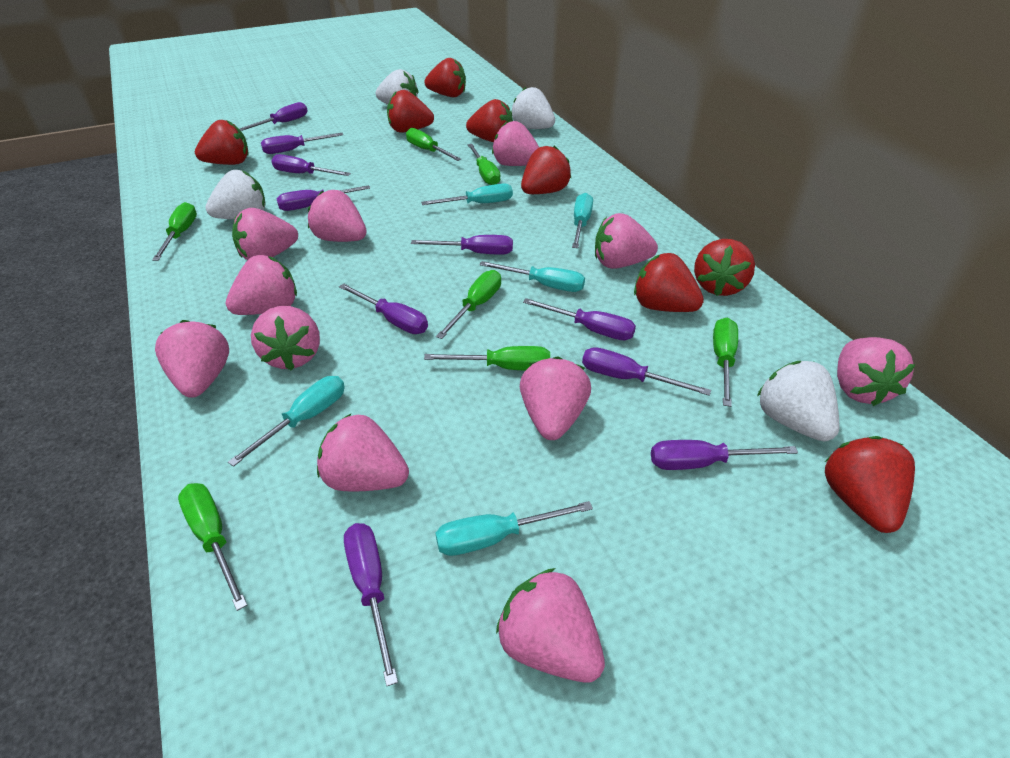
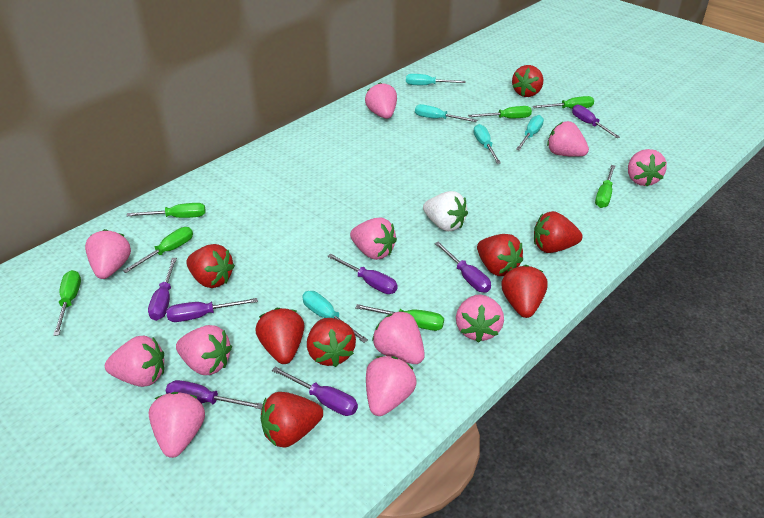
purple screwdriver: [239,102,308,131] [261,133,343,154] [272,154,351,176] [276,185,370,211] [339,283,428,334] [344,523,398,686] [411,235,513,255] [523,298,636,340] [582,347,711,396] [651,440,798,470] = 10 -> [148,258,177,321] [166,298,258,322] [166,380,263,409] [272,367,358,416] [327,254,398,294] [435,241,491,292] [572,105,620,138] = 7
white strawberry: [205,170,266,219] [376,69,418,105] [511,87,555,129] [757,361,839,441] = 4 -> [423,191,468,231] = 1

